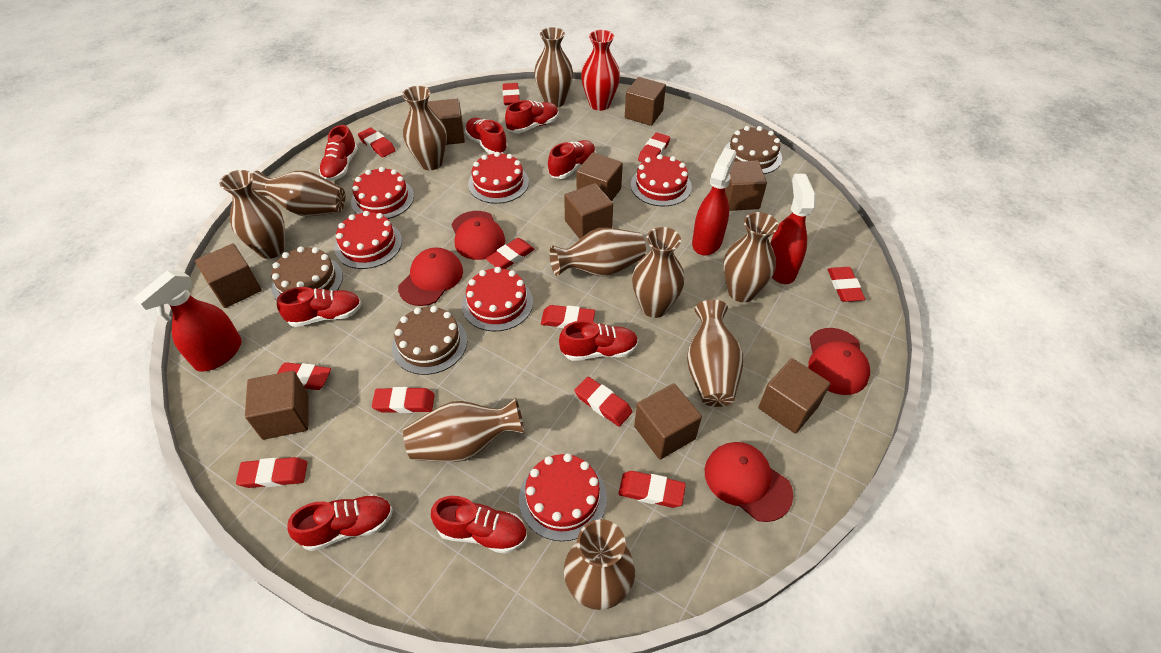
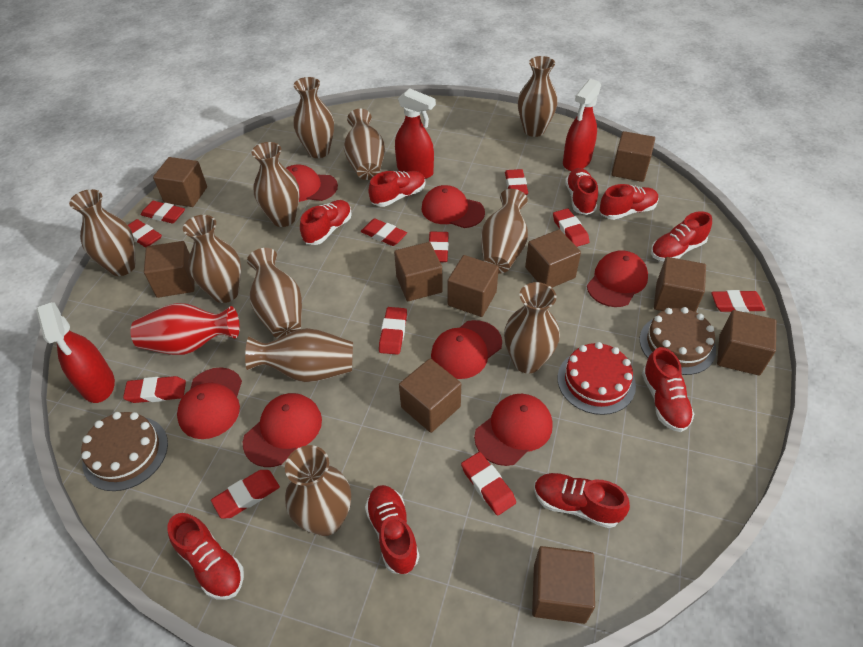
brown cake: [271,246,343,300] [392,306,467,375] [725,126,782,174] = 3 -> [81,412,168,491] [640,307,716,375] = 2
brown cube: [195,243,262,308] [245,371,309,440] [427,99,465,145] [564,183,613,239] [577,152,623,201] [625,77,666,126] [634,383,702,460] [725,161,767,211] [758,358,831,434] = 9 -> [144,241,195,298] [153,157,207,207] [394,242,443,301] [399,359,461,433] [448,255,499,317] [525,229,581,288] [532,546,595,624] [611,131,655,182] [654,257,706,312] [717,310,776,375] = 10
brown vase: [219,170,285,259] [252,171,345,216] [402,86,447,170] [403,397,525,462] [534,27,573,108] [549,228,646,276] [564,519,635,610] [632,227,685,318] [687,300,743,407] [723,212,778,302] = 10 -> [69,189,136,276] [183,215,241,303] [245,328,353,382] [247,248,302,339] [252,142,300,227] [285,445,351,536] [293,77,334,158] [344,109,385,180] [481,189,528,273] [504,282,560,373] [518,56,558,137] = 11
red cake: [335,211,402,269] [351,167,414,219] [462,267,533,331] [468,152,529,204] [519,454,607,541] [631,154,692,206] = 6 -> [558,342,636,415] = 1
red cap: [398,247,463,306] [451,211,505,260] [705,442,793,522] [808,328,870,395] = 4 -> [177,367,242,439] [243,393,322,467] [286,165,338,202] [422,185,485,228] [431,320,502,379] [474,394,553,466] [587,250,648,307] = 7
red shoe: [277,287,362,327] [287,494,393,551] [319,125,358,181] [431,496,527,554] [465,118,508,154] [505,100,559,133] [548,140,596,179] [559,320,638,361] = 8 -> [167,513,244,599] [300,200,352,245] [365,485,419,574] [368,171,425,207] [534,473,630,528] [565,168,598,215] [600,184,659,220] [642,347,694,432] [651,211,712,261] = 9

